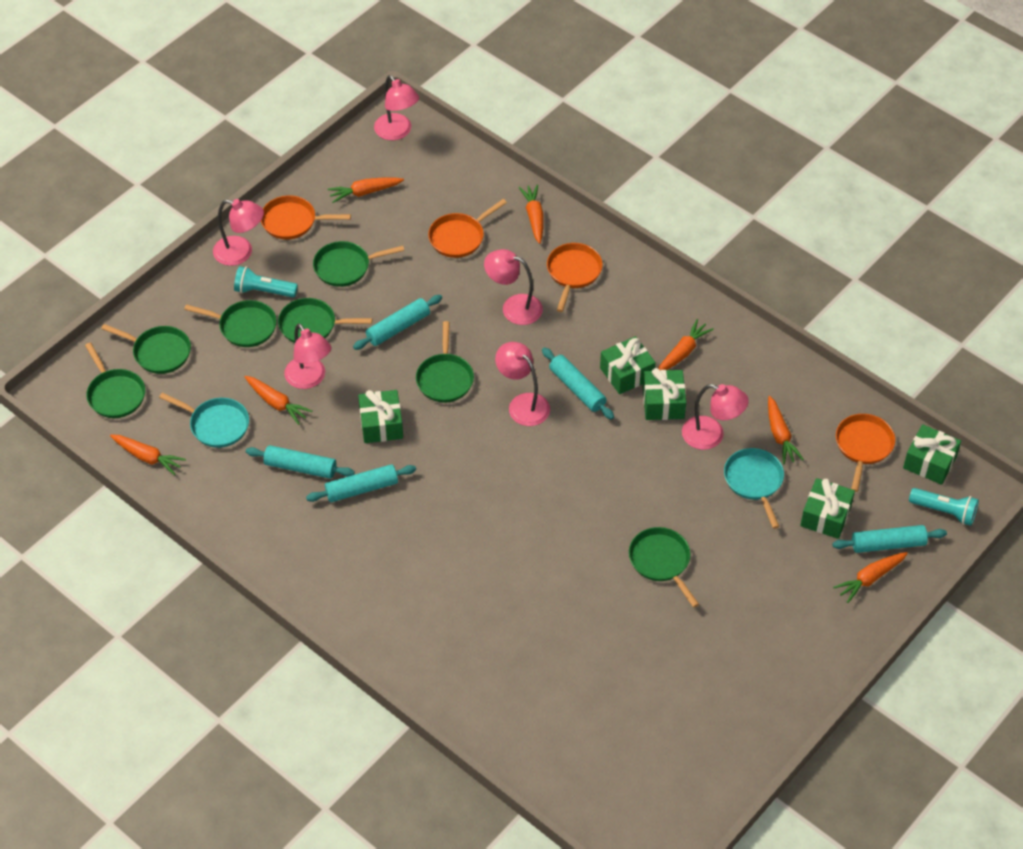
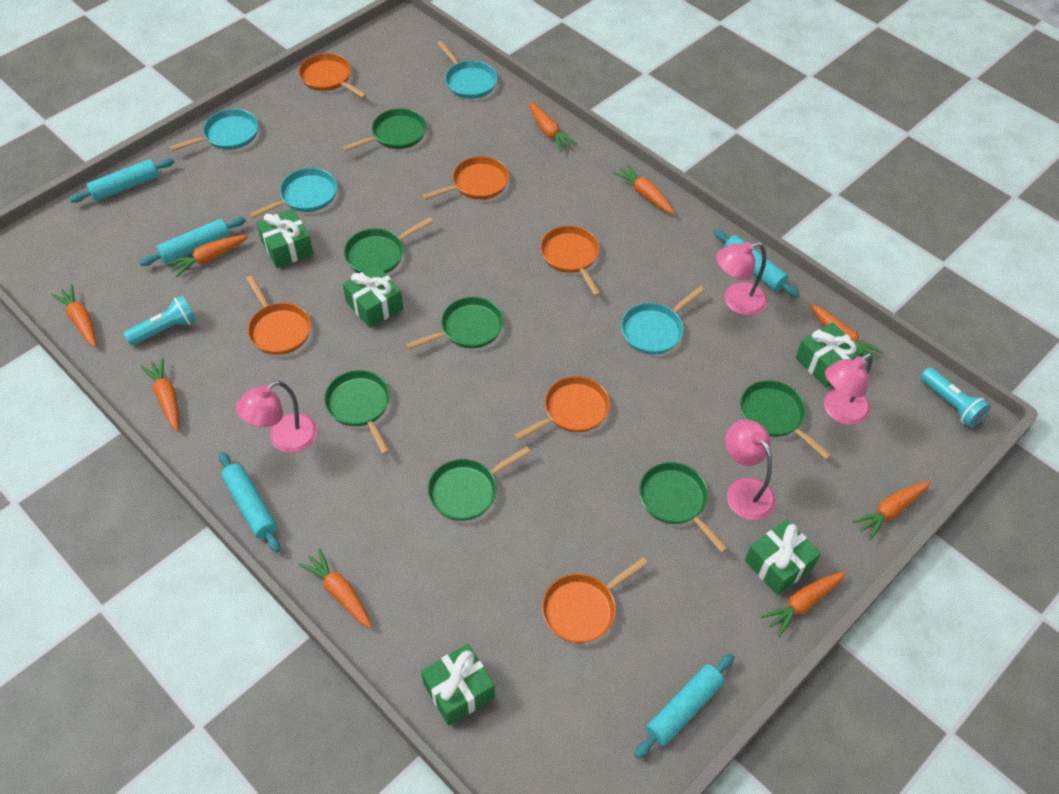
orange carrot: [110,434,186,475] [245,376,312,425] [327,178,404,203] [519,184,544,244] [658,319,714,370] [768,396,804,464] [833,552,908,603] = 7 -> [51,284,96,347] [140,358,179,431] [167,235,249,278] [299,548,372,629] [529,102,577,151] [613,164,675,214] [761,571,846,637] [810,304,884,363] [852,481,931,540] = 9
orange pan: [261,195,351,240] [428,199,507,258] [547,243,603,312] [836,414,895,492] = 4 -> [246,275,311,355] [298,53,367,98] [422,156,509,200] [514,376,610,441] [540,226,601,296] [542,557,648,643] = 6
pink lamp: [213,199,264,266] [284,324,332,389] [374,75,419,140] [484,249,543,325] [495,342,550,426] [682,384,749,450] = 6 -> [236,381,317,453] [716,242,768,316] [725,419,776,520] [824,353,873,425] = 4
turquoise pan: [159,393,249,448] [724,448,784,529] = 2 -> [170,109,258,151] [249,168,337,218] [437,41,497,99] [621,286,705,355] = 4

